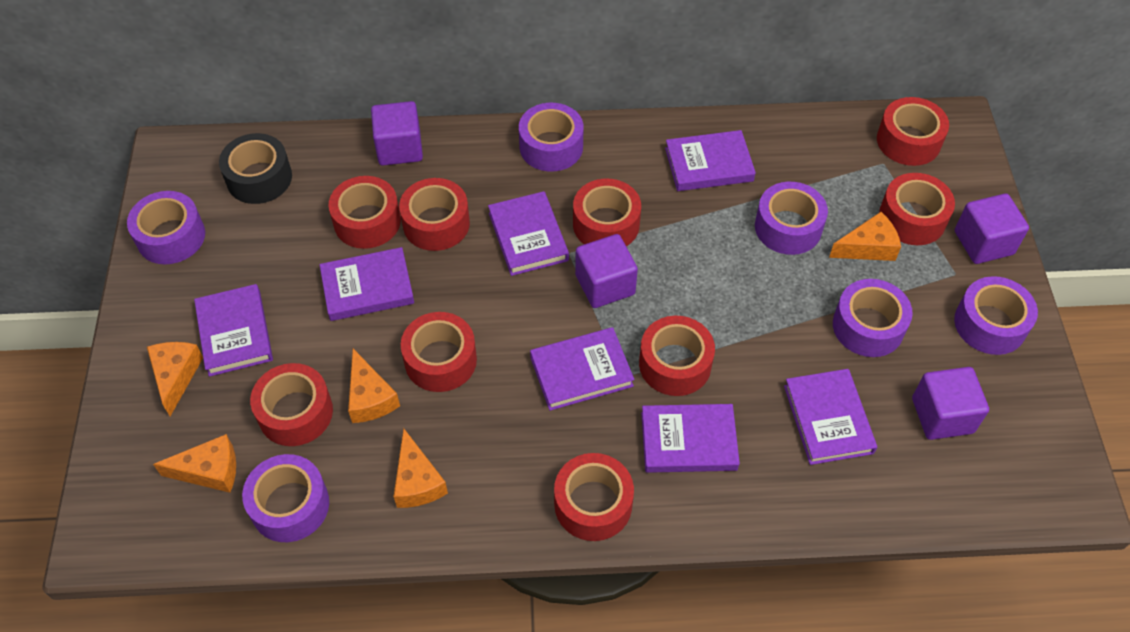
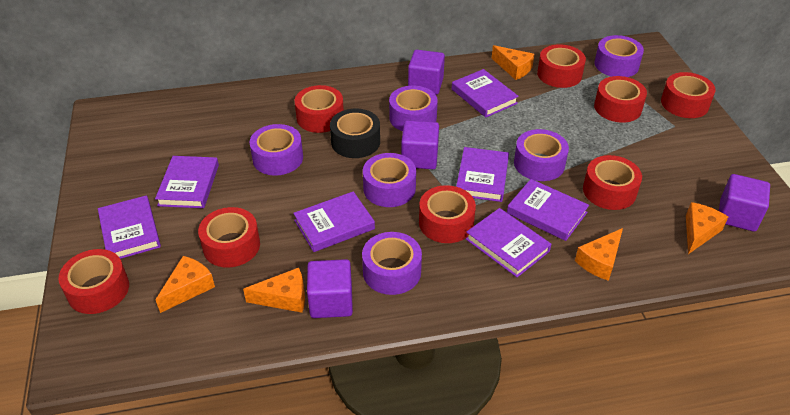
red tape: [250,363,333,446] [329,176,401,249] [399,178,470,251] [401,312,477,392] [554,453,634,541] [573,179,641,246] [639,316,715,396] [877,97,949,166] [879,173,955,245] = 9 -> [58,249,129,314] [198,207,260,267] [295,85,344,133] [419,185,476,243] [537,44,586,88] [583,155,642,210] [594,76,647,123] [661,72,716,118] = 8

